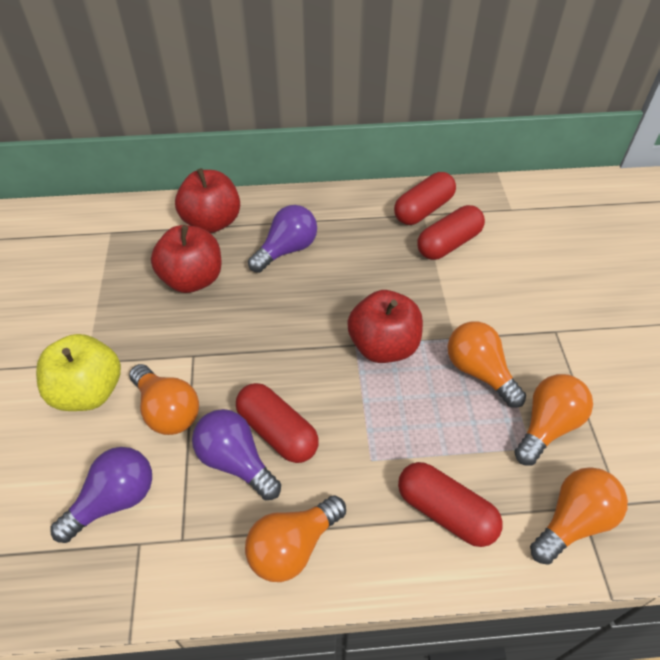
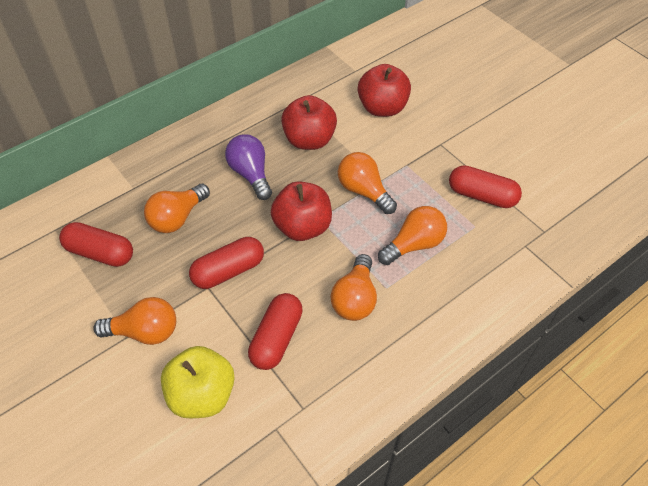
purple light bulb: [50,447,152,543] [192,409,281,500] [248,205,317,273] = 3 -> [225,134,272,200] = 1

